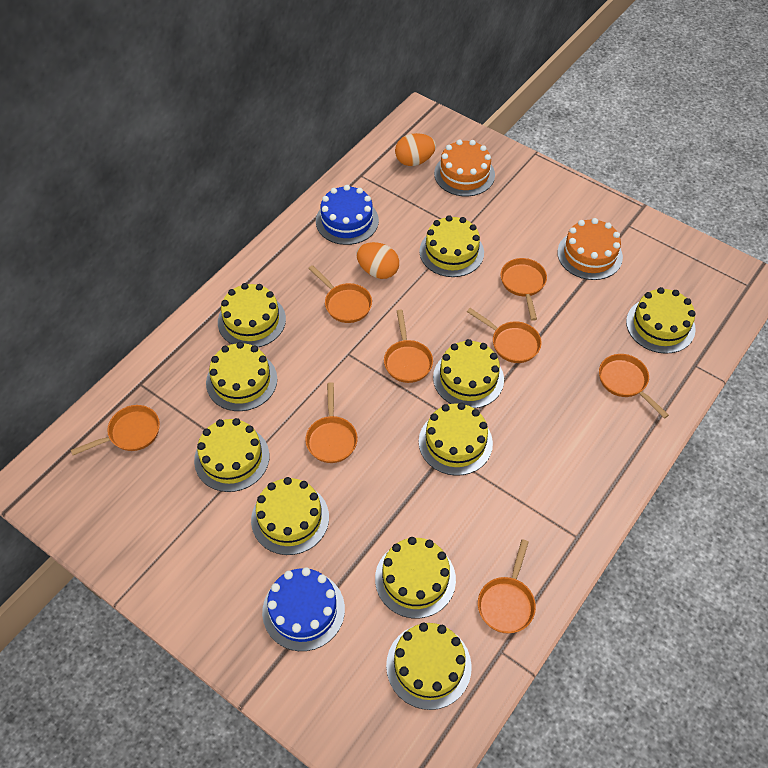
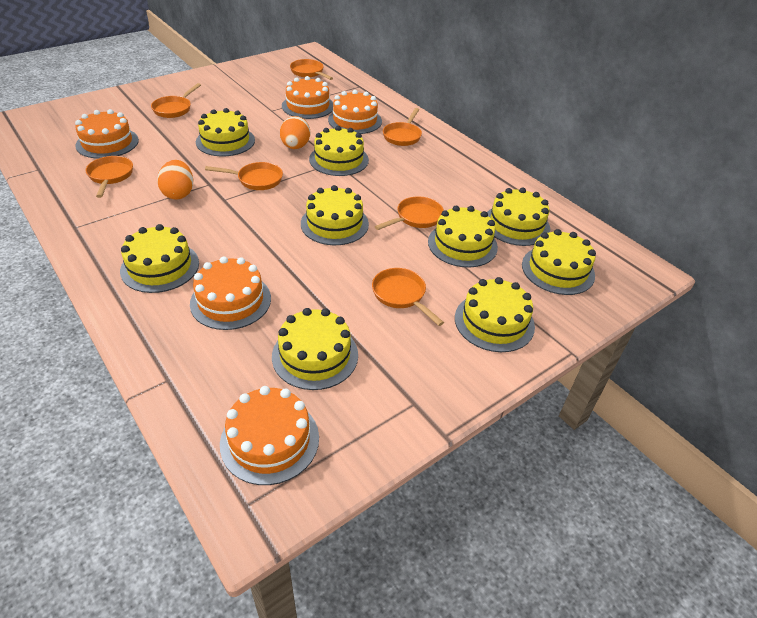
blue cake: [262,567,345,651] [316,185,379,245] = 2 -> none = 0
orange cake: [434,139,495,196] [557,218,623,280] = 2 -> [75,109,139,159] [190,256,271,330] [220,386,319,485] [282,76,333,119] [328,90,382,134] = 5
orange pan: [71,405,160,455] [305,382,358,463] [308,265,372,323] [384,310,433,383] [467,308,542,363] [478,539,536,633] [501,258,547,321] [599,354,669,419] = 8 -> [85,156,133,198] [151,83,201,118] [205,162,283,190] [290,59,333,80] [372,268,444,326] [375,197,444,230] [383,108,422,146] = 7
yellow cake: [194,418,269,492] [206,342,277,411] [218,283,286,347] [251,477,329,555] [375,537,456,618] [386,623,472,710] [419,403,493,476] [420,215,484,277] [433,339,504,409] [626,287,696,354] = 10 -> [120,224,199,293] [196,108,255,156] [272,308,358,390] [301,185,369,245] [309,126,369,176] [428,206,498,268] [455,277,535,352] [487,187,550,246] [522,229,596,295] = 9

